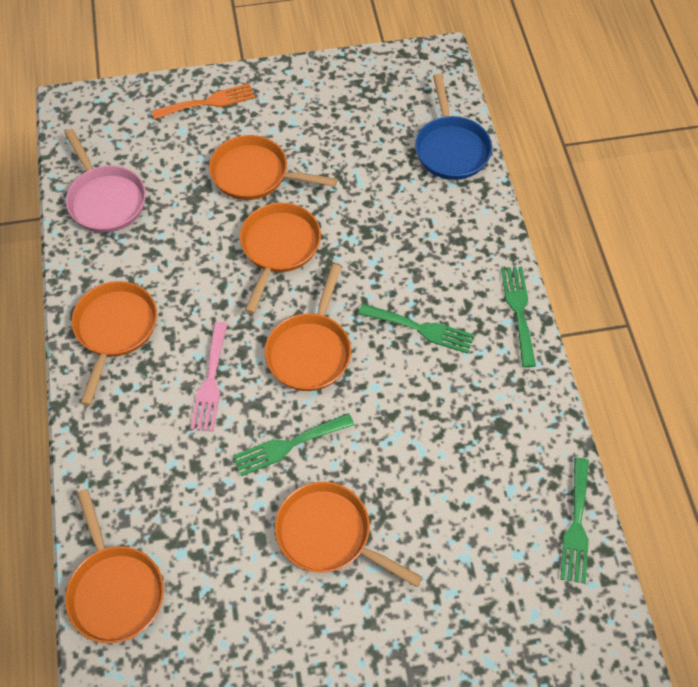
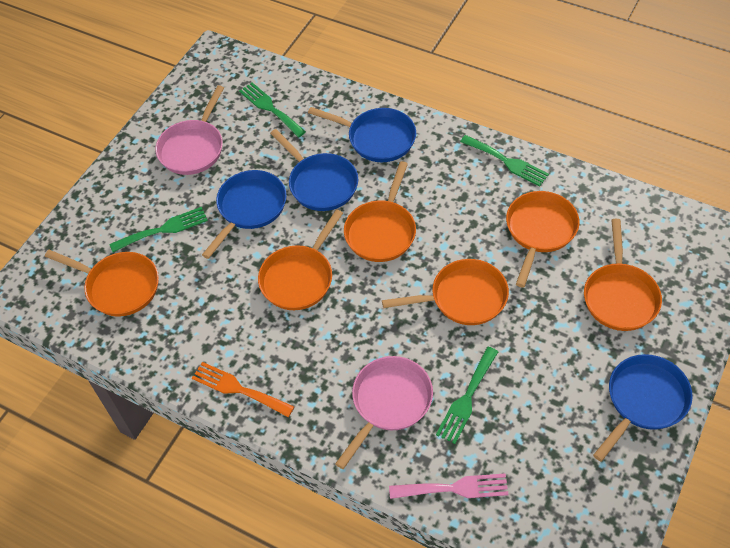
blue pan: [415,74,492,180] = 1 -> [202,170,287,259] [270,129,358,211] [308,107,416,162] [593,354,693,462] = 4
pink pan: [65,129,146,233] = 1 -> [155,85,224,175] [335,356,433,469] = 2

